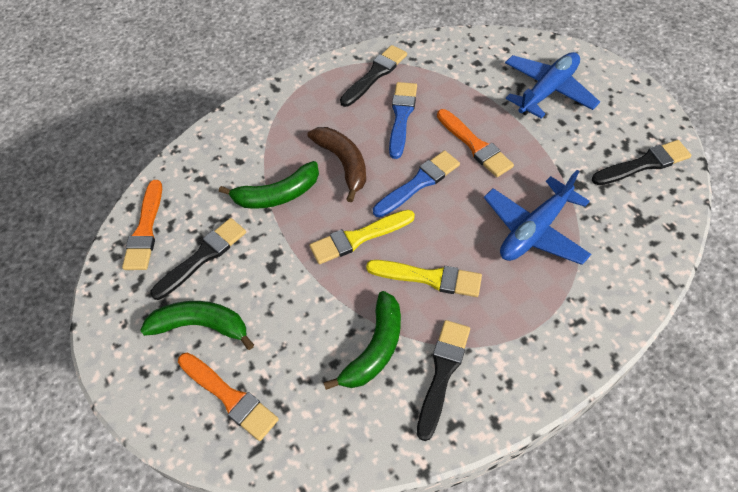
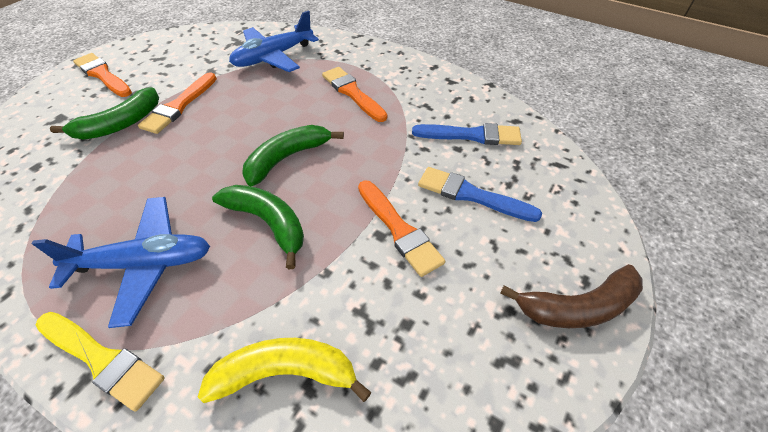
black brush: [150,218,246,300] [340,45,407,107] [417,320,470,441] [592,140,691,185] = 4 -> none = 0
orange brush: [122,180,162,270] [178,353,279,441] [437,109,514,177] = 3 -> [73,53,132,97] [138,72,217,134] [322,67,387,122] [358,180,445,277] = 4
yellow banana: none = 0 -> [198,338,372,403] = 1
yellow brush: [310,210,415,264] [366,260,482,297] = 2 -> [36,312,165,411] = 1

